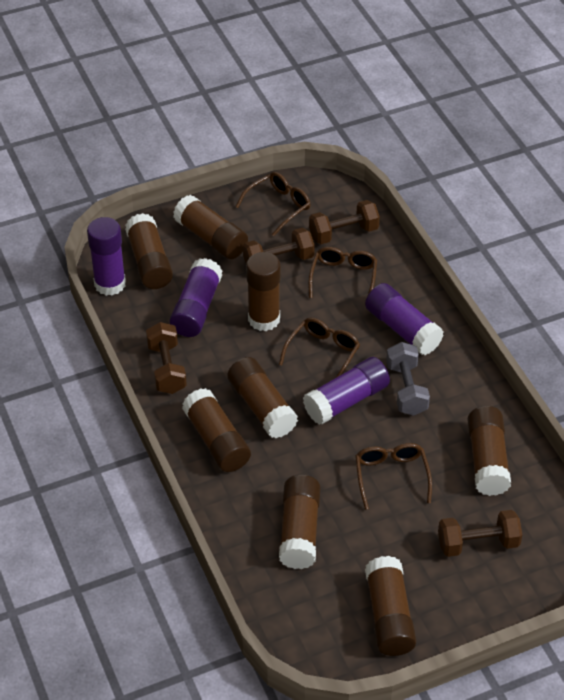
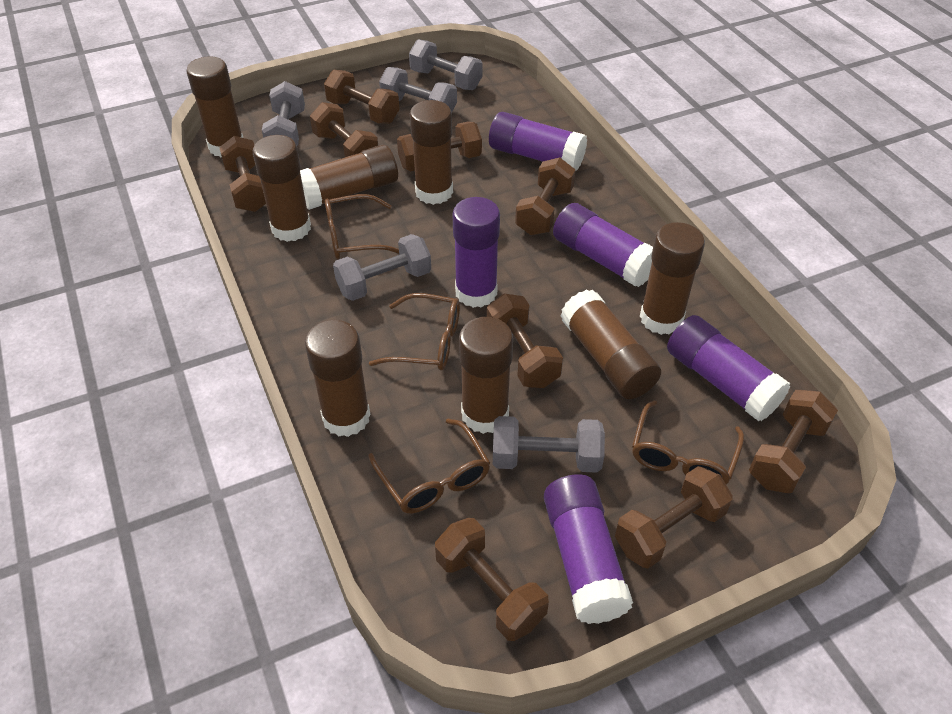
brown dumbbell: [146,322,187,394] [243,228,315,264] [309,200,380,244] [438,510,522,557] = 4 -> [219,136,266,212] [310,102,378,157] [324,70,400,124] [397,121,482,171] [435,518,549,641] [487,294,563,388] [515,157,575,235] [615,466,733,569] [749,390,838,493] = 9
grey dumbbell: [386,342,430,416] = 1 -> [262,81,305,146] [333,234,431,301] [379,67,457,112] [409,39,483,90] [493,416,605,473] = 5
purple glue stick: [87,217,126,296] [170,258,222,337] [303,357,390,425] [365,283,444,355] = 4 -> [453,197,500,308] [489,112,587,172] [544,474,633,624] [553,203,653,287] [667,315,790,421] = 5

